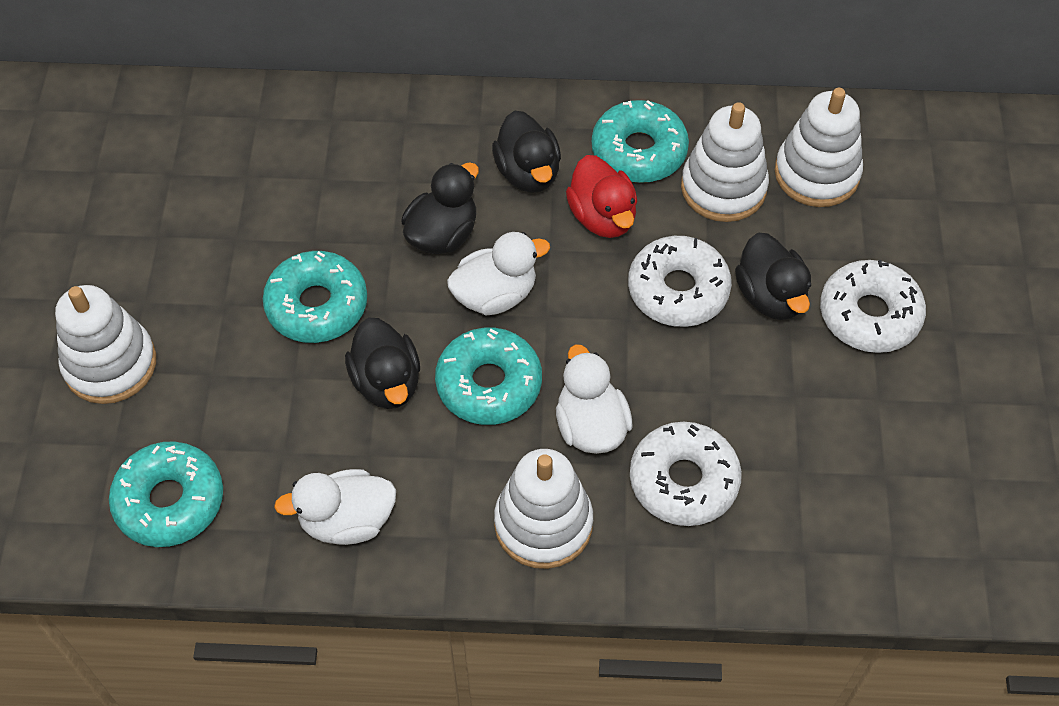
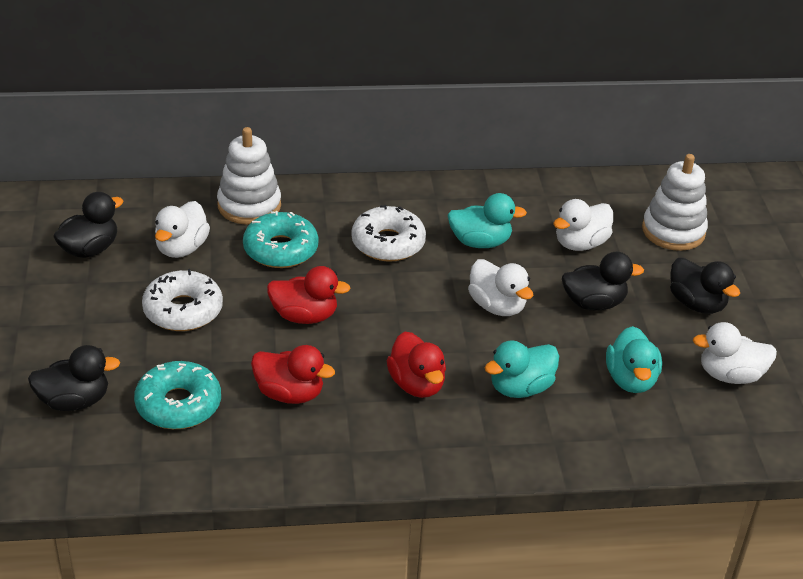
red duck: [566,155,637,238] = 1 -> [251,345,335,404] [267,266,351,324] [386,331,446,398] = 3
turquoise donut: [109,441,223,547] [263,251,367,343] [435,328,542,425] [592,100,689,183] = 4 -> [134,361,221,429] [243,211,319,268] = 2
turquoise duck: none = 0 -> [447,193,527,248] [485,340,559,398] [606,326,662,393] = 3
white donut: [628,236,732,327] [630,422,742,526] [820,260,926,353] = 3 -> [142,269,223,331] [351,205,426,262] = 2
white duck: [274,469,396,545] [447,232,550,315] [556,344,633,454] = 3 -> [155,201,210,258] [468,259,533,316] [553,199,613,251] [693,322,777,384] = 4
white stacking toy: [55,285,156,404] [494,449,593,569] [681,102,769,222] [775,88,863,207] = 4 -> [217,127,281,225] [642,154,708,251] = 2

